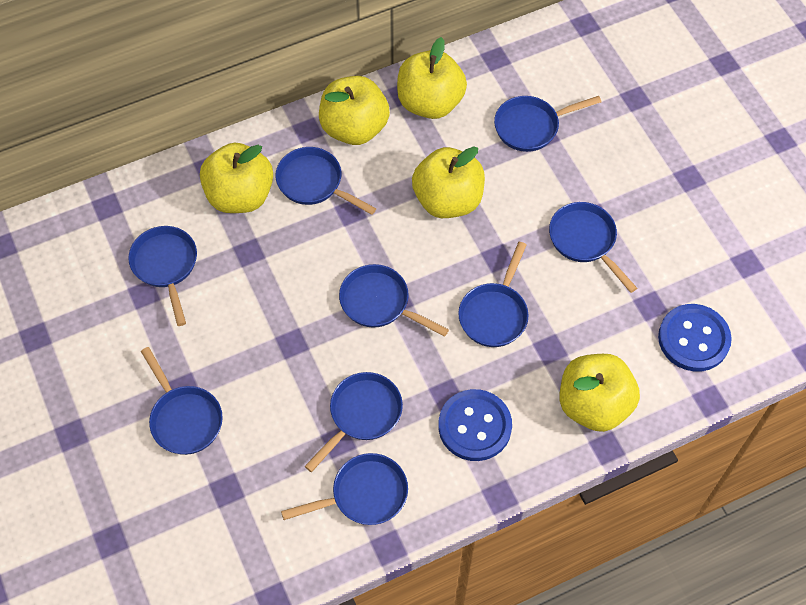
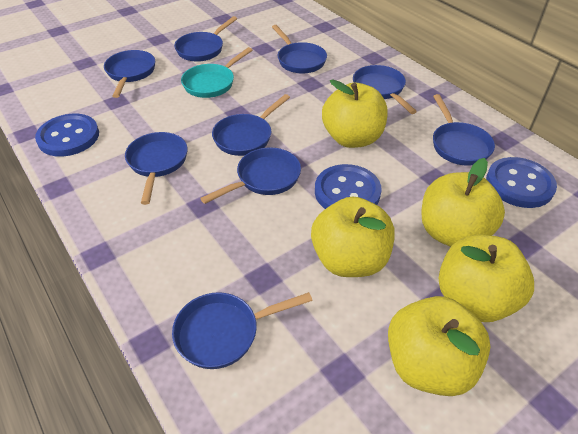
blue button: [438,389,512,461] [658,304,732,372] = 2 -> [35,114,99,157] [315,164,382,209] [486,157,557,208] = 3
turquoise pan: none = 0 -> [181,47,252,98] = 1

